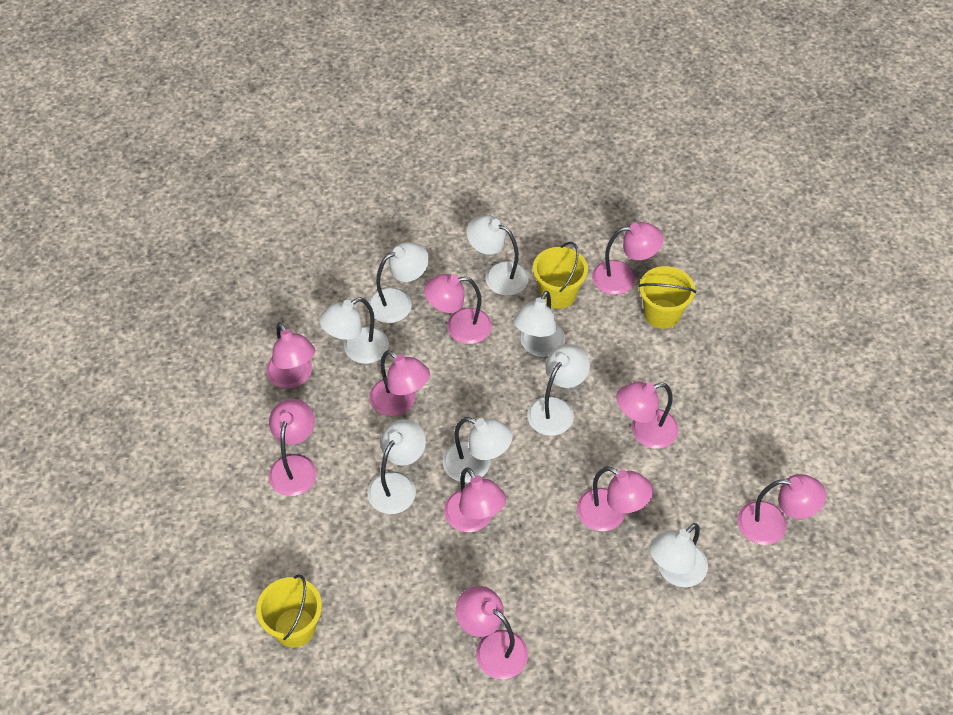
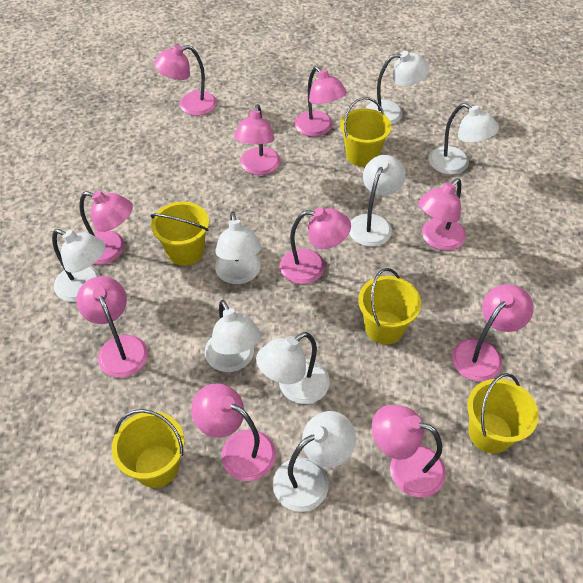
yellow bucket: [256,575,322,647] [533,242,588,309] [638,266,696,329] = 3 -> [112,409,184,488] [151,202,209,266] [340,97,392,167] [358,268,421,344] [467,373,539,453] = 5

